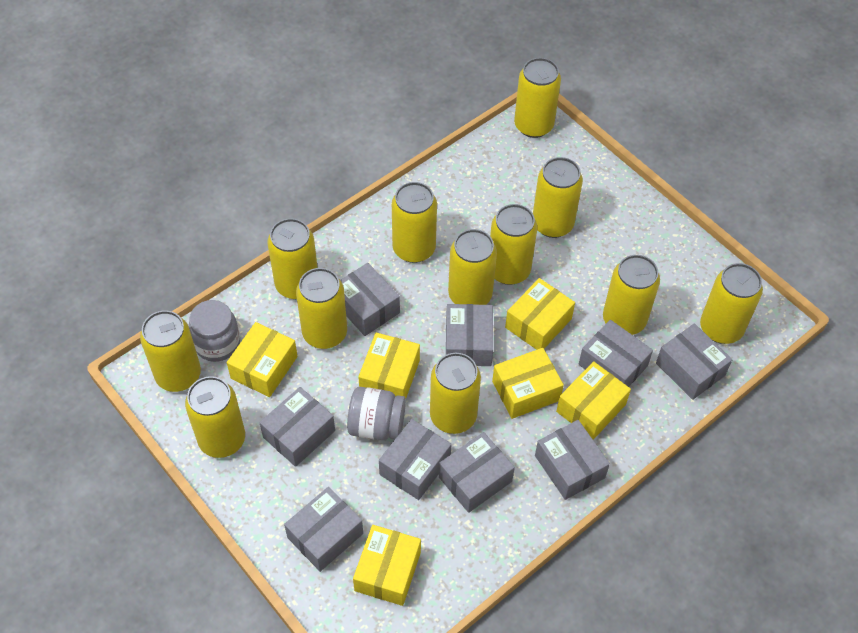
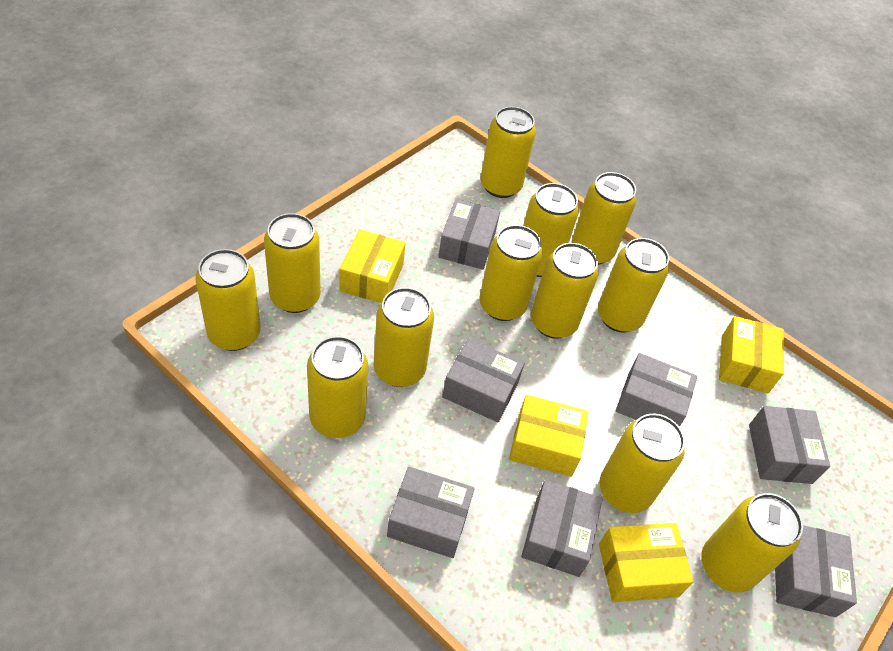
grey box: [260,387,335,467] [284,487,363,572] [341,263,400,336] [379,419,452,500] [439,432,515,513] [446,304,493,366] [535,420,610,500] [579,320,653,387] [656,323,732,400] = 9 -> [387,467,475,558] [438,199,500,270] [442,338,524,422] [521,480,603,577] [616,353,697,427] [749,406,830,484] [775,525,857,617] = 7
grey jar: [189,300,240,362] [347,387,406,440] = 2 -> none = 0
yellow box: [227,322,298,397] [353,525,421,606] [358,332,420,399] [492,348,564,419] [505,278,575,350] [556,361,631,440] = 6 -> [339,229,406,303] [509,395,589,477] [599,523,694,602] [719,316,784,393] = 4

